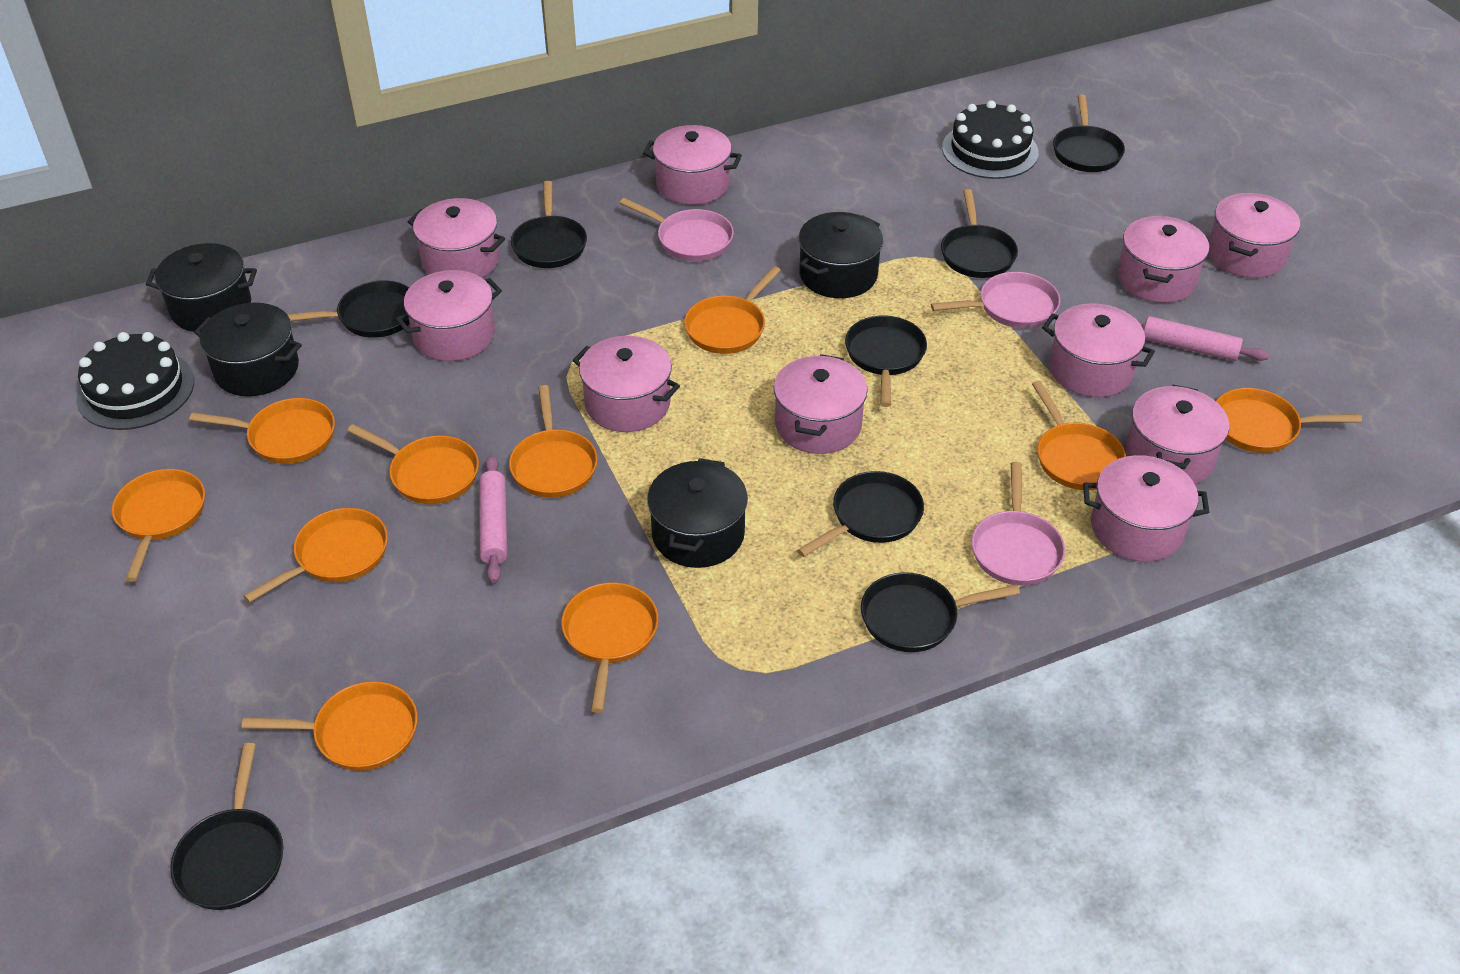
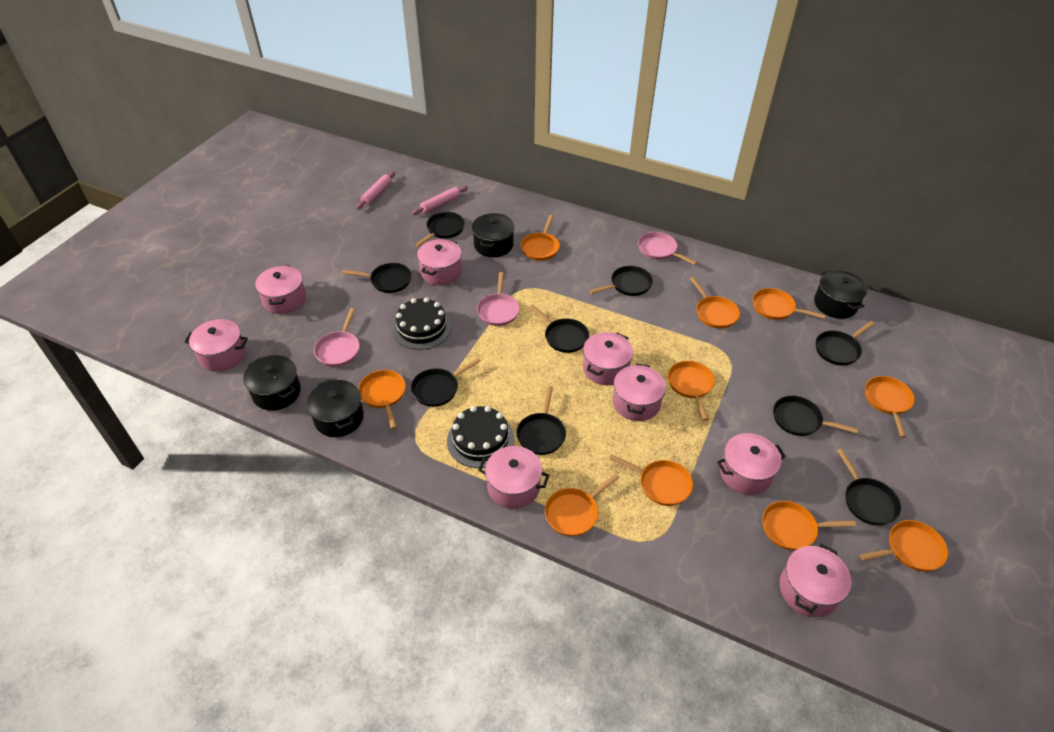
black pan: [170,743,283,910] [287,280,410,338] [511,181,587,268] [797,471,924,557] [845,316,927,407] [861,572,1020,652] [941,189,1018,278] [1053,94,1125,172] = 8 -> [342,263,412,293] [411,358,481,407] [415,212,465,247] [516,386,566,455] [529,305,589,353] [589,266,653,296] [773,396,858,436] [816,321,874,366] [837,449,901,526] = 9
pink pot: [395,270,502,361] [408,198,505,278] [573,336,680,432] [643,125,742,205] [774,354,868,454] [1042,303,1155,397] [1083,455,1209,562] [1117,216,1209,303] [1126,385,1229,484] [1209,193,1300,278] = 10 -> [184,319,248,372] [255,265,306,314] [417,239,462,285] [478,446,549,509] [583,332,633,385] [613,364,666,421] [717,433,786,495] [779,544,851,617] = 8

